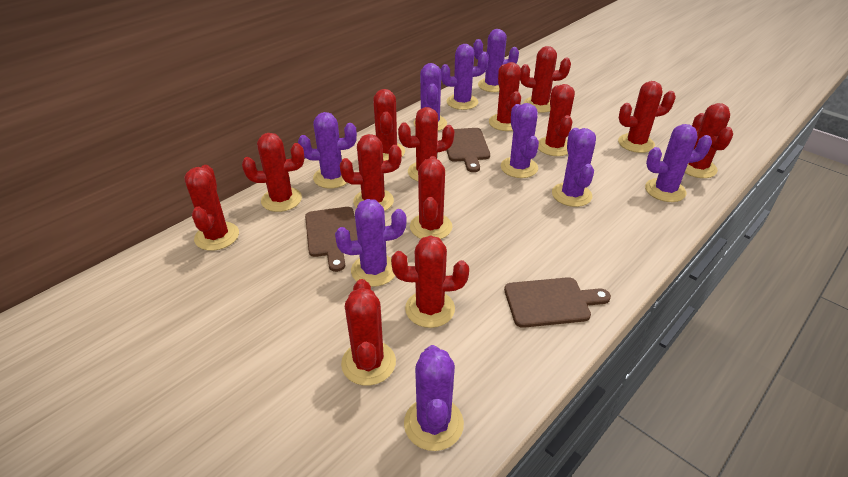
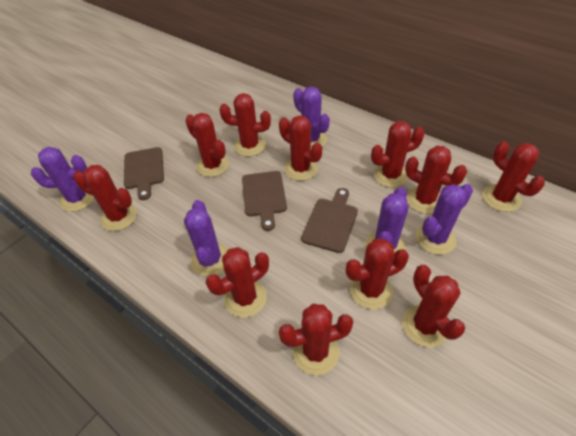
purple cactus: [298,112,357,188] [335,199,406,287] [404,345,464,451] [414,63,447,131] [440,44,488,110] [473,29,519,92] [501,103,539,178] [552,128,596,207] [645,124,712,202] = 9 -> [31,147,94,212] [184,200,228,277] [293,87,330,148] [365,187,408,254] [416,184,473,255] = 5
red cactus: [184,165,239,251] [242,133,304,212] [340,134,402,211] [341,279,396,386] [373,89,405,161] [391,235,469,328] [398,107,455,181] [410,156,452,239] [489,62,521,131] [520,46,571,113] [538,84,575,156] [618,81,676,153] [685,103,733,178] = 13 -> [74,165,137,231] [185,113,229,177] [206,247,269,317] [220,93,271,157] [279,115,322,181] [279,304,353,375] [346,239,409,309] [371,121,425,188] [402,265,465,347] [405,145,467,214] [482,141,545,212] = 11

